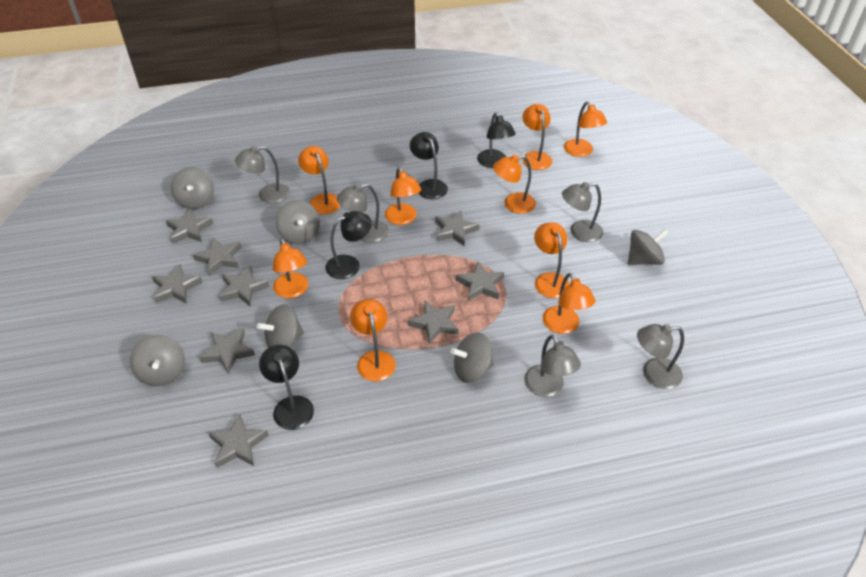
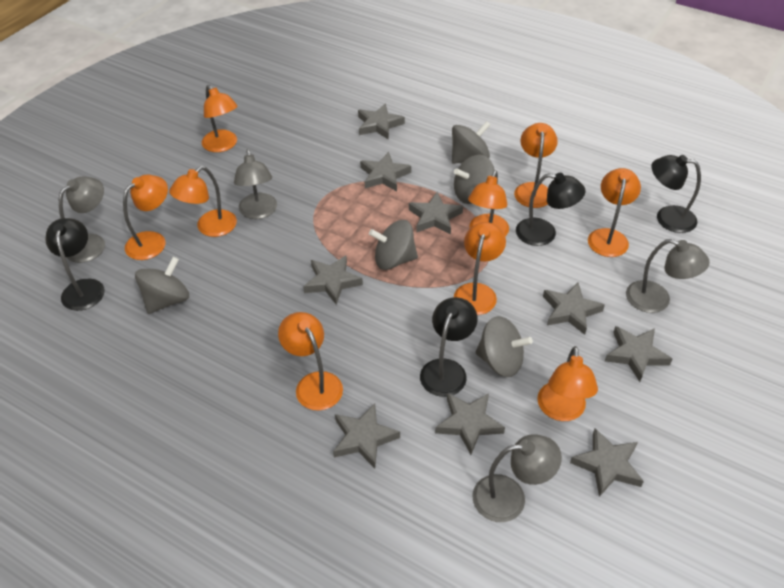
grey lamp: [235,146,290,204] [337,183,389,243] [524,335,581,397] [562,182,603,242] [637,324,684,389] = 5 -> [59,176,105,263] [234,149,277,219] [472,434,562,522] [626,239,710,313] = 4
grey spinning top: [130,335,185,386] [171,167,214,209] [257,304,304,348] [276,200,320,244] [451,332,494,383] [628,229,668,265] = 6 -> [135,257,189,314] [369,220,418,270] [452,121,491,164] [454,155,495,204] [475,316,533,377] = 5

